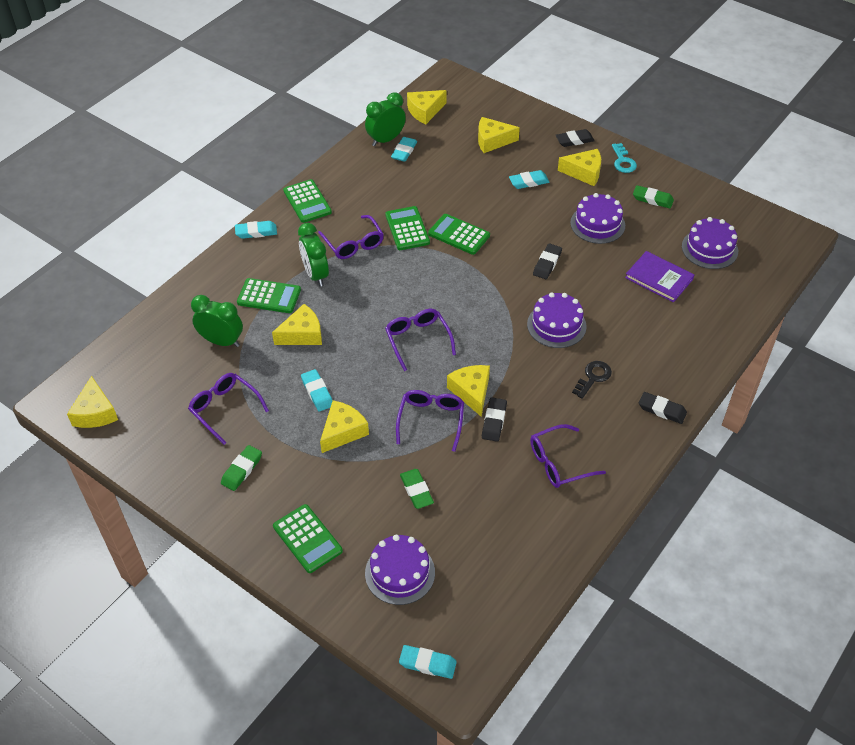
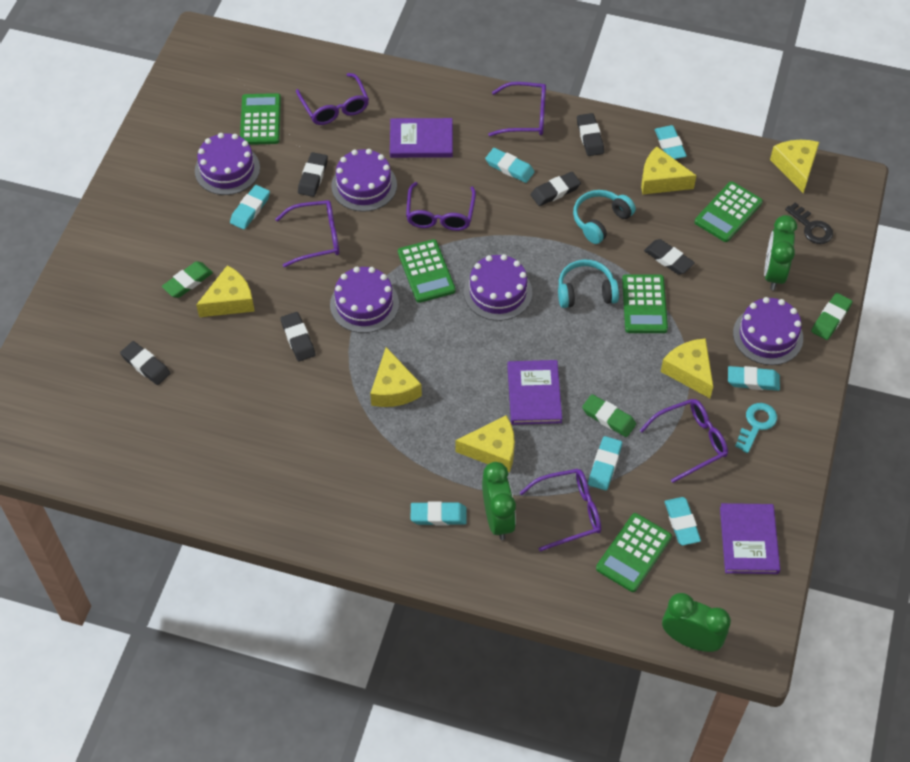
black eraser: [482,397,507,442] [533,243,562,279] [555,129,595,147] [639,392,687,424] = 4 -> [120,341,171,385] [280,312,316,361] [298,152,328,197] [531,172,581,206] [577,113,604,156] [644,239,695,275] = 6
purple book: [625,251,694,303] = 1 -> [390,118,453,158] [507,360,562,425] [720,503,780,574] = 3
purple cake: [365,534,435,605] [527,292,587,348] [570,193,625,244] [682,217,738,269] = 4 -> [195,133,260,195] [330,267,399,333] [332,149,397,212] [464,254,532,321] [733,297,803,365] = 5
purple glasses: [188,373,269,445] [318,215,384,259] [385,309,456,371] [396,390,464,452] [530,424,606,488] = 5 -> [275,200,339,267] [296,73,369,125] [406,182,476,231] [488,82,546,136] [519,469,601,551] [640,399,728,483] = 6
turquoise eraser: [235,221,277,239] [301,369,333,411] [391,137,417,162] [399,645,457,679] [509,170,549,189] = 5 -> [230,185,270,230] [411,501,467,526] [485,148,535,183] [588,436,622,490] [655,125,687,159] [665,497,701,546] [728,366,780,391] = 7
turquoise headphones: none = 0 -> [558,260,619,308] [573,190,636,244] = 2
yellow cheese: [67,376,118,428] [272,304,322,345] [320,400,369,453] [407,90,447,124] [447,365,490,417] [478,117,520,153] [558,149,601,186] = 7 -> [196,265,255,317] [370,347,422,407] [456,415,515,473] [641,147,697,195] [661,338,713,398] [770,140,819,193] = 6

